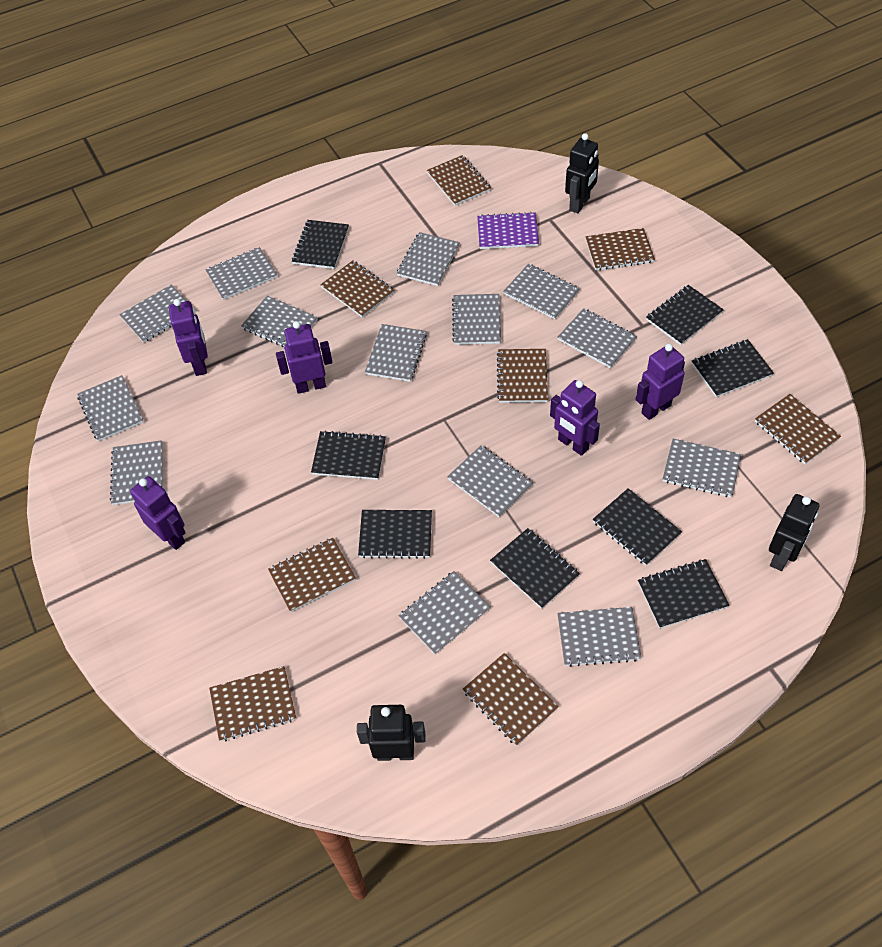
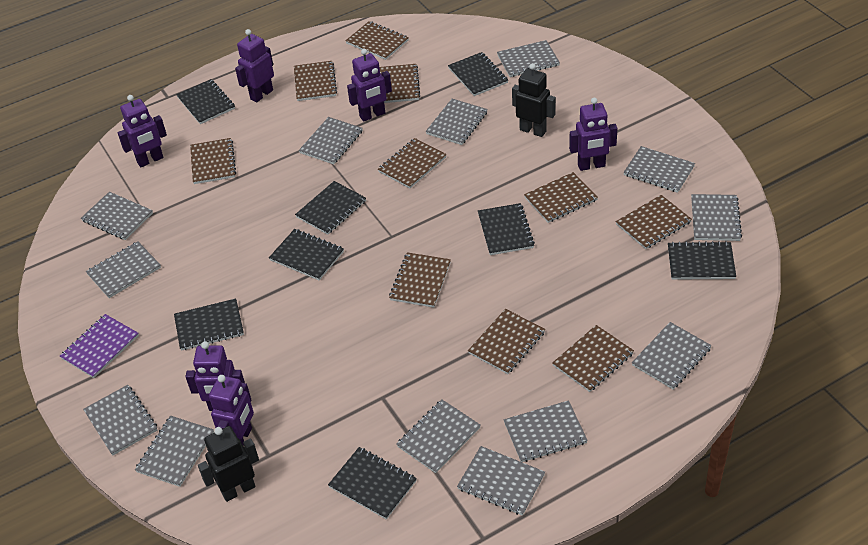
black robot: [357,705,425,761] [565,133,599,213] [769,494,819,571] = 3 -> [198,426,259,502] [512,63,556,137] = 2
brown notebook: [209,666,296,741] [268,538,356,612] [320,261,394,317] [427,155,491,206] [463,653,558,746] [497,349,548,403] [585,228,655,270] [755,394,841,464] = 8 -> [190,138,236,184] [294,61,337,101] [345,21,409,60] [378,138,447,189] [379,64,421,103] [389,252,451,308] [468,309,545,374] [524,172,598,223] [552,325,634,392] [616,195,692,249] = 10
grey notebook: [77,375,143,441] [110,440,163,505] [119,285,187,343] [205,247,277,300] [241,296,318,347] [365,324,427,382] [397,232,460,286] [399,571,491,654] [447,445,533,517] [452,294,501,345] [503,264,580,319] [557,607,641,667] [558,308,637,368] [663,438,741,497] = 14 -> [81,192,153,240] [83,385,157,456] [86,241,161,298] [135,416,214,487] [299,117,363,164] [397,399,481,473] [426,99,488,145] [457,446,545,516] [497,40,560,77] [504,400,588,462] [623,146,695,193] [632,322,712,389] [691,194,742,241] = 13
purple robot: [130,476,186,550] [169,299,208,376] [276,321,332,394] [550,380,600,456] [635,344,685,420] = 5 -> [118,95,167,167] [185,341,245,411] [209,375,254,446] [235,29,274,103] [347,49,392,122] [569,98,618,171] = 6

